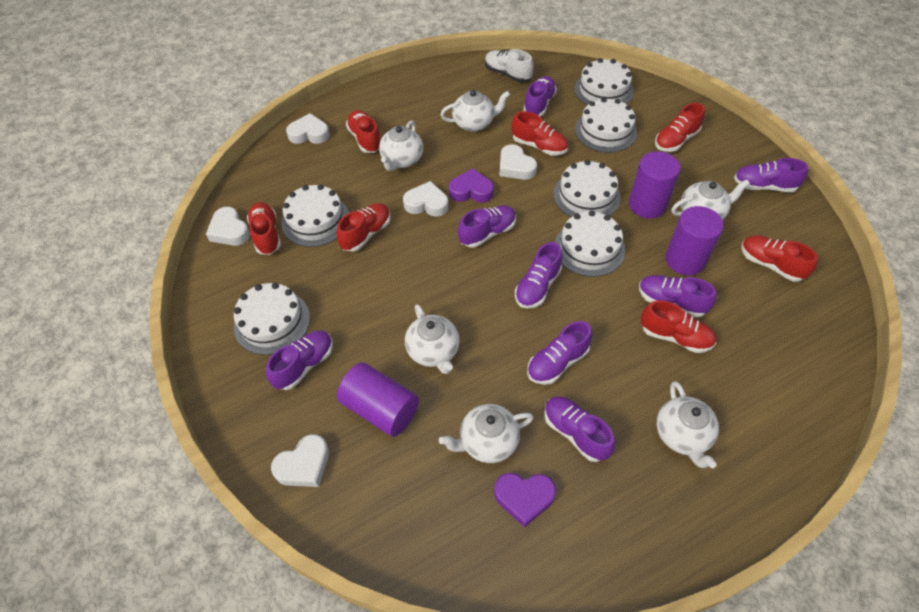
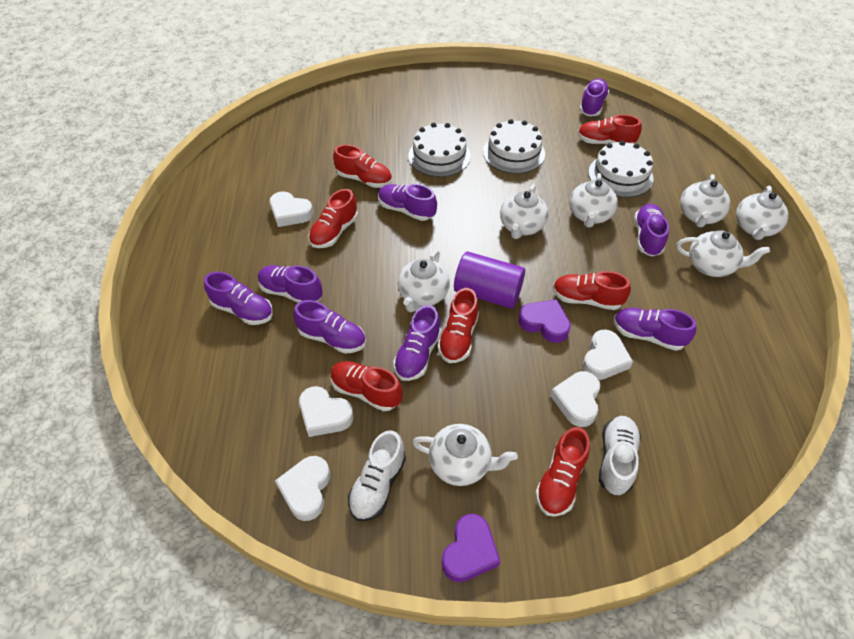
purple cylinder: [337,362,419,437] [629,151,680,218] [665,206,724,275] = 3 -> [454,252,525,309] = 1
white cake: [234,283,310,355] [281,184,349,247] [553,160,621,217] [555,211,625,277] [574,58,634,105] [575,97,637,153] = 6 -> [408,123,471,177] [483,119,545,174] [588,141,654,197] = 3
white shoe: [485,49,534,82] = 1 -> [348,430,406,521] [599,416,641,495] = 2
white teapot: [379,120,423,171] [405,304,460,374] [439,404,534,463] [440,90,510,132] [657,381,719,468] [672,179,750,220] = 6 -> [398,250,450,312] [412,424,518,486] [500,184,548,239] [570,173,618,228] [676,230,770,277] [680,174,731,228] [736,186,789,240] = 7

